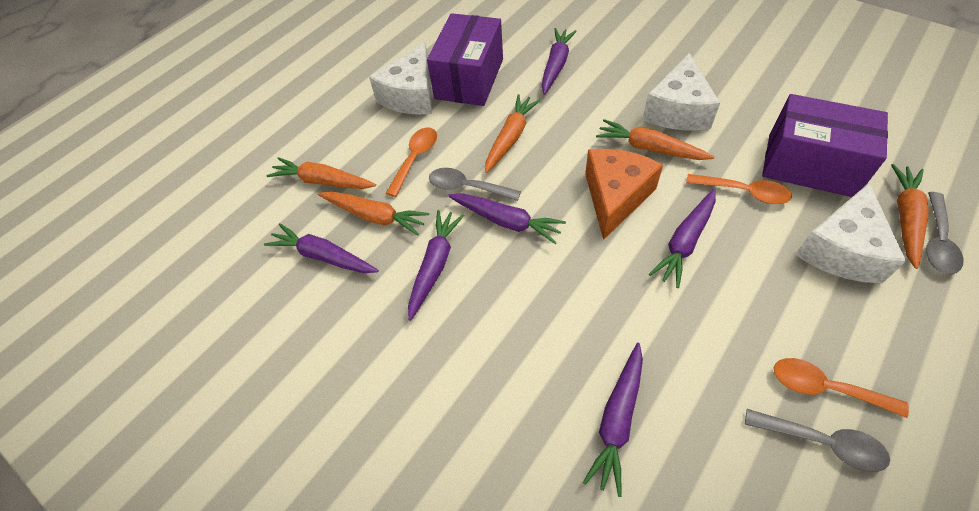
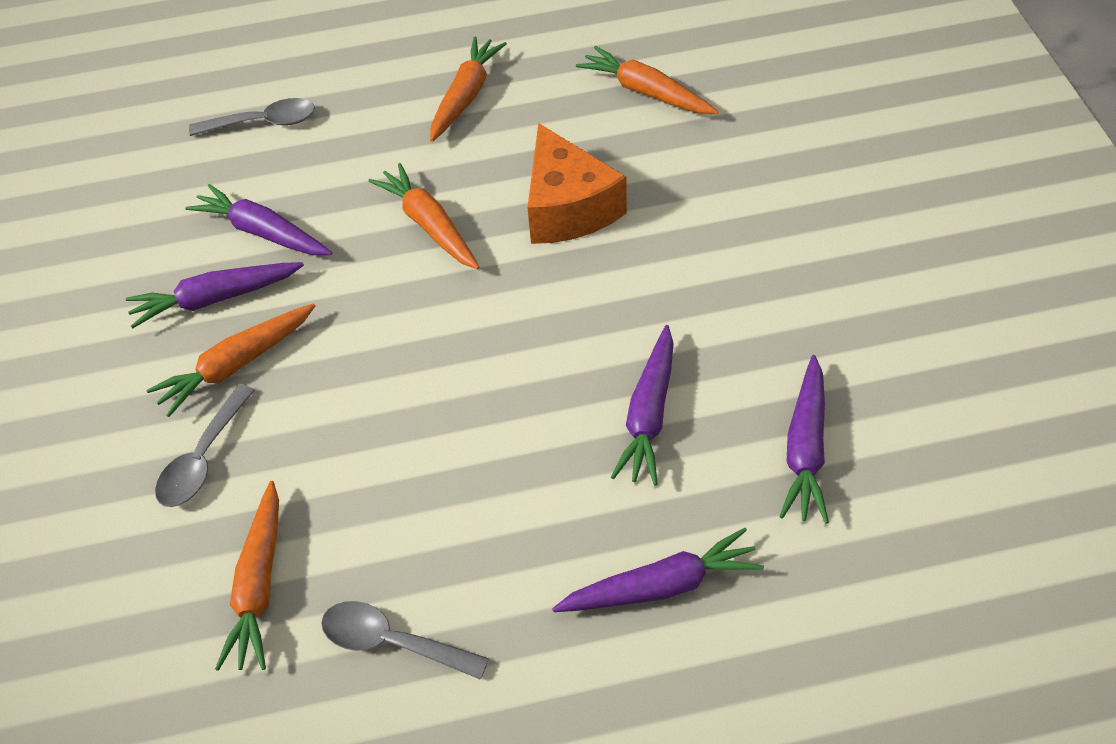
orange spoon: [386,127,437,197] [686,174,792,204] [773,358,909,418] = 3 -> none = 0
purple box: [427,13,503,106] [762,94,888,197] = 2 -> none = 0
purple carrot: [264,223,379,273] [408,210,465,321] [448,193,566,244] [541,28,577,94] [583,343,643,497] [649,189,716,288] = 6 -> [126,262,304,328] [185,184,332,255] [552,528,764,612] [611,325,674,486] [779,355,829,523] = 5
white cheese: [369,42,432,115] [642,53,720,131] [795,183,906,283] = 3 -> none = 0

